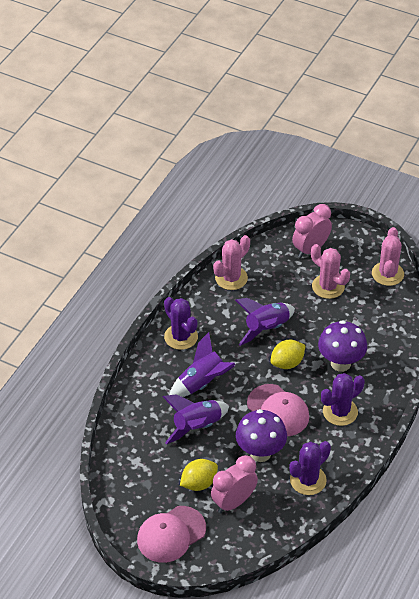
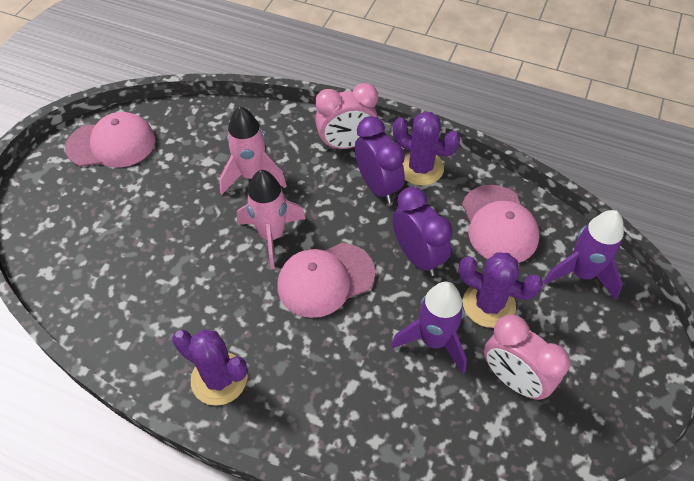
pink cactus: [213,235,250,290] [311,244,350,299] [372,227,404,286] = 3 -> none = 0
pink cap: [137,506,206,563] [247,384,309,436] = 2 -> [65,112,156,167] [277,243,375,318] [462,185,539,263] = 3
pink rocket: none = 0 -> [219,106,287,194] [237,170,306,269] = 2
purple clock: none = 0 -> [355,116,405,204] [393,187,453,276] = 2
purple mushroom: [236,409,287,462] [318,320,367,372] = 2 -> none = 0
purple rocket: [163,394,229,445] [170,332,235,397] [235,298,295,346] = 3 -> [391,282,467,374] [543,210,624,301] = 2
yellow lemon: [180,459,218,491] [271,340,306,369] = 2 -> none = 0

